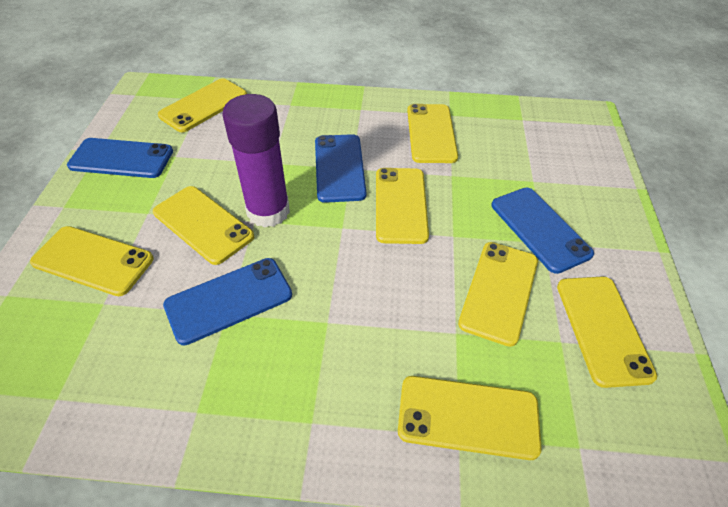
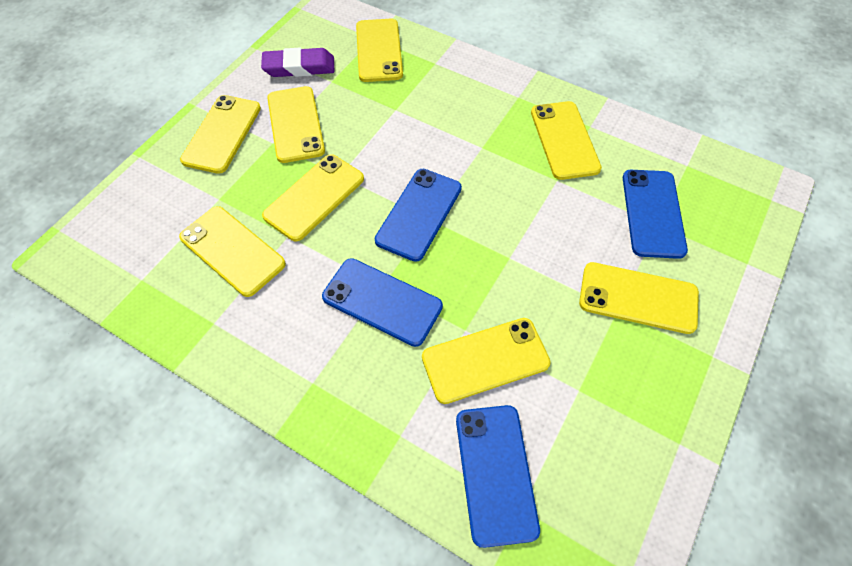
purple eraser: none = 0 -> [261,48,334,77] = 1
purple glue stick: [222,94,290,227] = 1 -> none = 0

